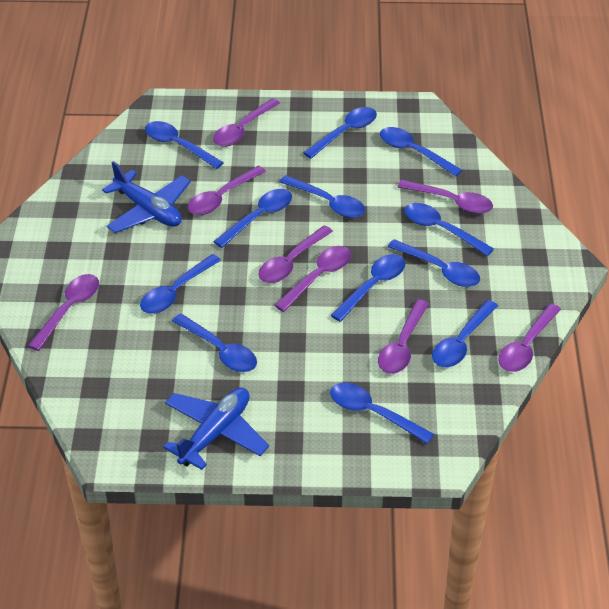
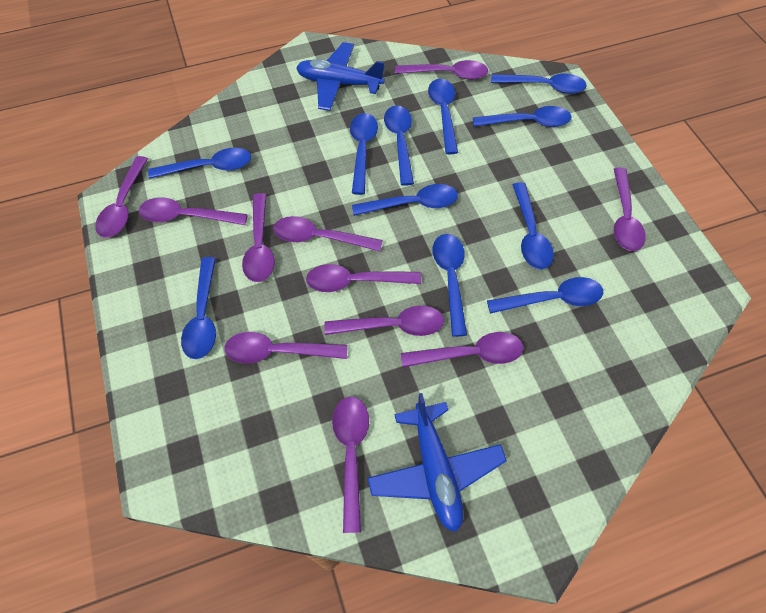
blue spoon: [140,254,221,314] [145,121,224,169] [172,313,257,372] [213,189,292,248] [279,175,365,218] [303,107,377,158] [330,383,434,444] [331,254,405,322] [380,127,462,177] [388,239,480,287] [405,203,494,256] [432,300,498,367] = 12 -> [148,148,251,179] [181,257,216,359] [350,113,378,195] [352,184,458,216] [384,106,414,186] [428,79,458,155] [433,234,467,337] [473,106,571,127] [487,277,603,314] [491,74,587,94] [513,182,554,269] = 11
purple spoon: [28,274,99,351] [188,166,266,215] [213,98,280,147] [258,225,333,283] [274,246,351,312] [378,299,429,374] [398,180,493,214] [498,303,561,372] = 8 -> [95,156,148,238] [139,197,248,225] [224,332,348,364] [242,193,275,282] [273,216,383,251] [306,264,421,292] [324,306,444,336] [332,396,369,533] [395,60,488,80] [401,332,523,367] [614,167,646,251] = 11

